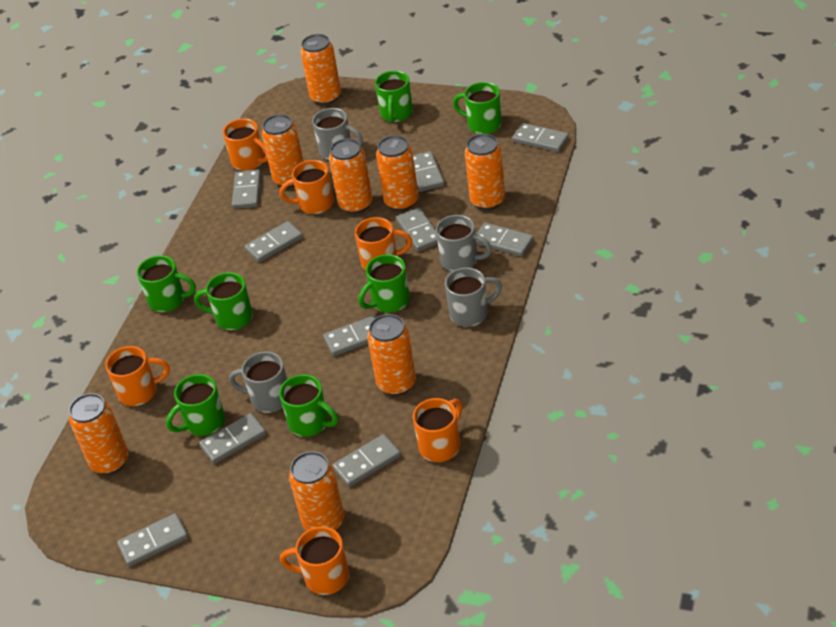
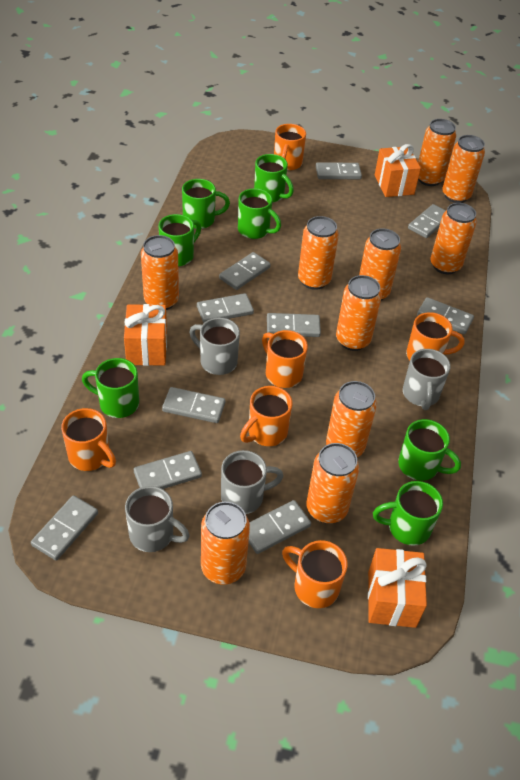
orange can: [69,393,128,475] [262,114,304,188] [289,451,344,531] [300,34,341,105] [329,138,373,214] [367,314,416,396] [376,135,419,211] [465,134,505,210] = 8 -> [141,235,179,310] [201,502,250,584] [298,216,339,290] [306,443,359,524] [326,381,377,457] [336,275,382,351] [359,228,401,301] [418,119,456,186] [431,203,477,274] [442,135,485,203] = 10
orange gift: none = 0 -> [124,304,167,366] [368,548,427,628] [375,144,421,197] = 3

